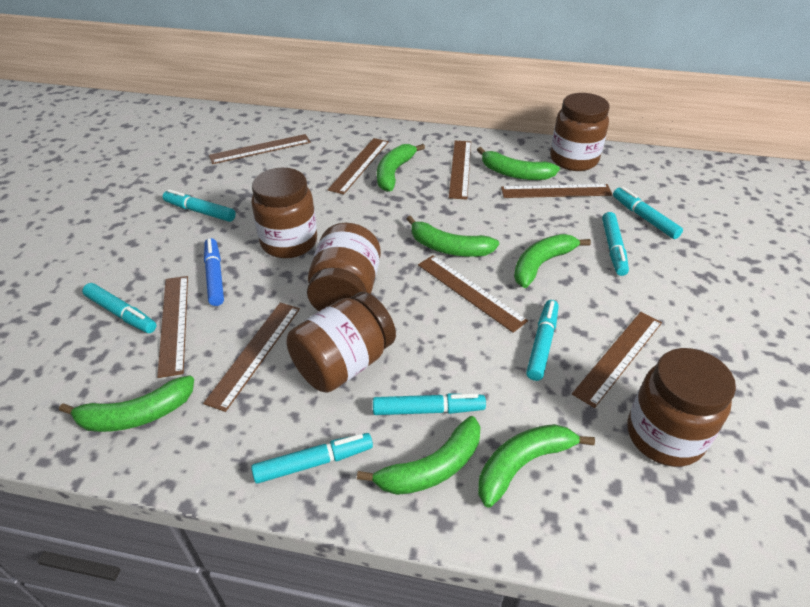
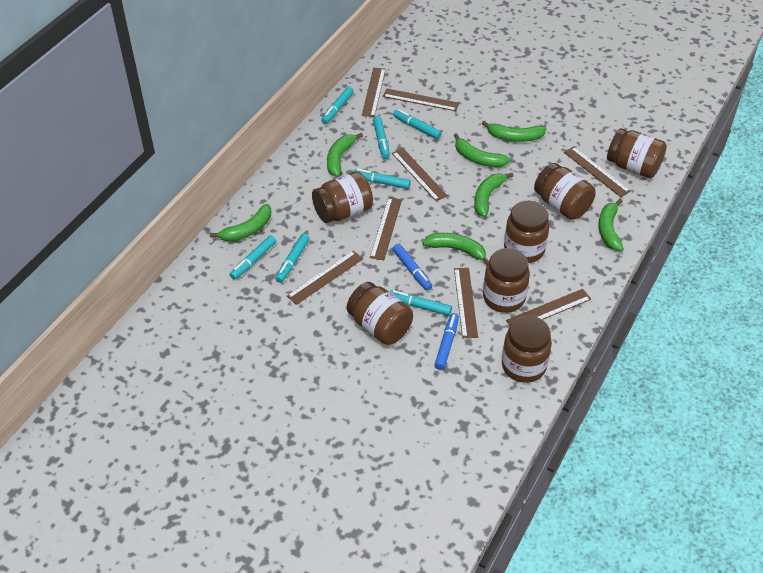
blue marker: [204,238,224,306] = 1 -> [393,244,432,291] [434,313,459,370] = 2
brown jar: [251,168,317,258] [286,292,396,393] [307,223,381,311] [550,93,610,171] [627,348,736,467] = 5 -> [312,171,373,223] [347,282,413,345] [483,248,530,313] [502,315,552,383] [504,201,549,263] [534,163,596,220] [607,128,667,178] = 7

